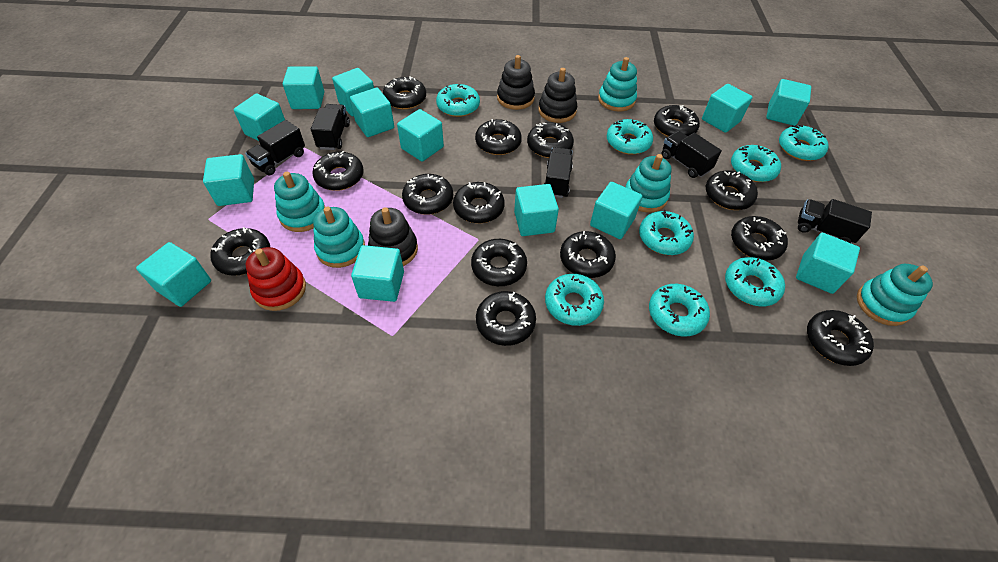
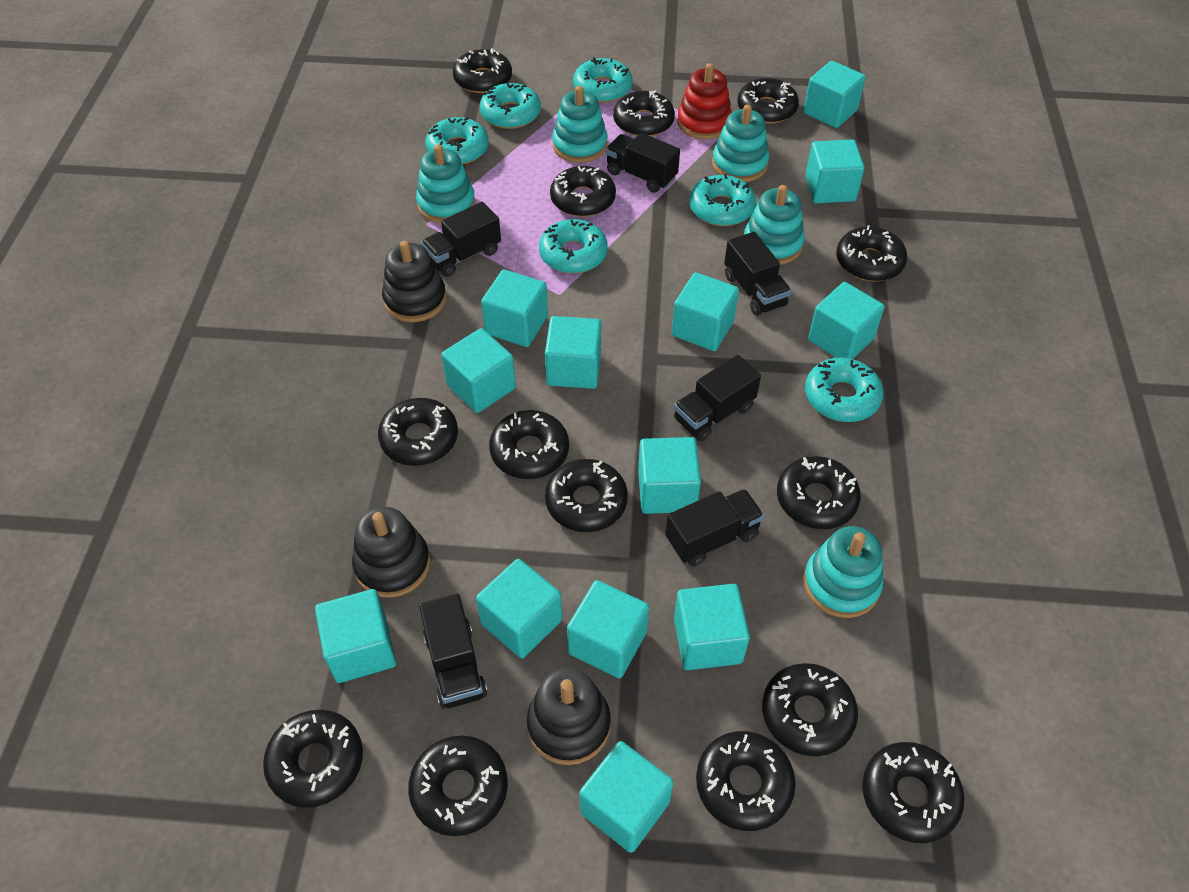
black truck: [245,120,305,175] [311,104,350,150] [544,147,573,198] [661,131,722,178] [798,199,872,243] = 5 -> [419,594,487,709] [421,202,501,277] [606,133,680,193] [665,489,764,566] [674,355,761,441] [724,232,791,316] = 6
turquoise donut: [436,84,480,117] [545,274,604,326] [606,119,653,155] [639,210,694,255] [649,284,710,337] [725,257,785,306] [731,145,781,182] [779,125,829,161] = 8 -> [425,117,489,165] [480,83,541,129] [539,219,608,273] [573,57,633,103] [689,174,756,226] [805,358,883,422] = 6

